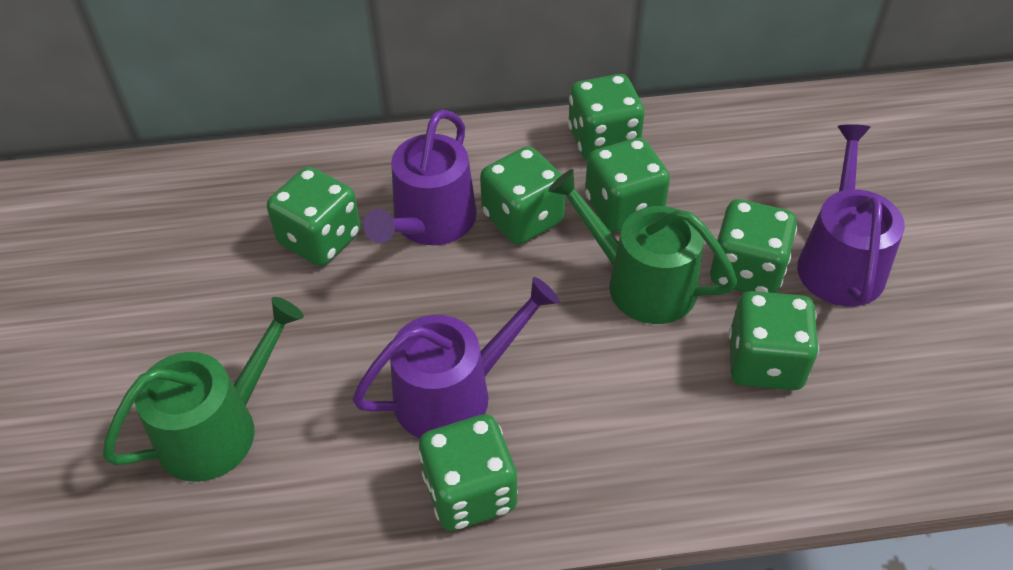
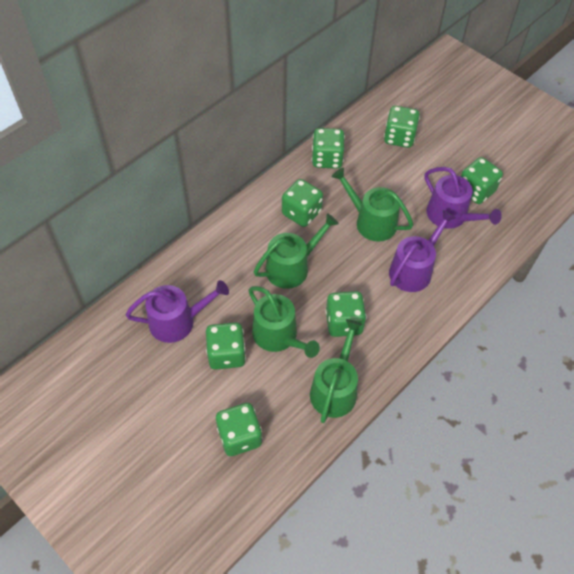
green watering can: [103,297,304,482] [548,169,738,324] = 2 -> [249,286,320,358] [254,213,339,289] [310,319,363,423] [332,167,413,242] = 4

